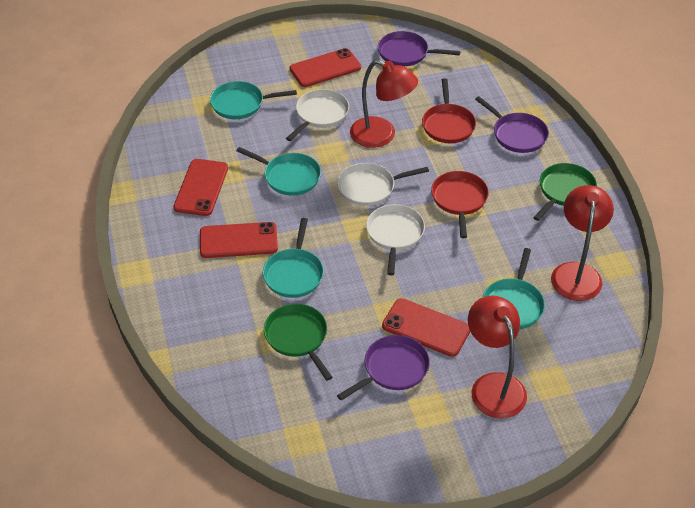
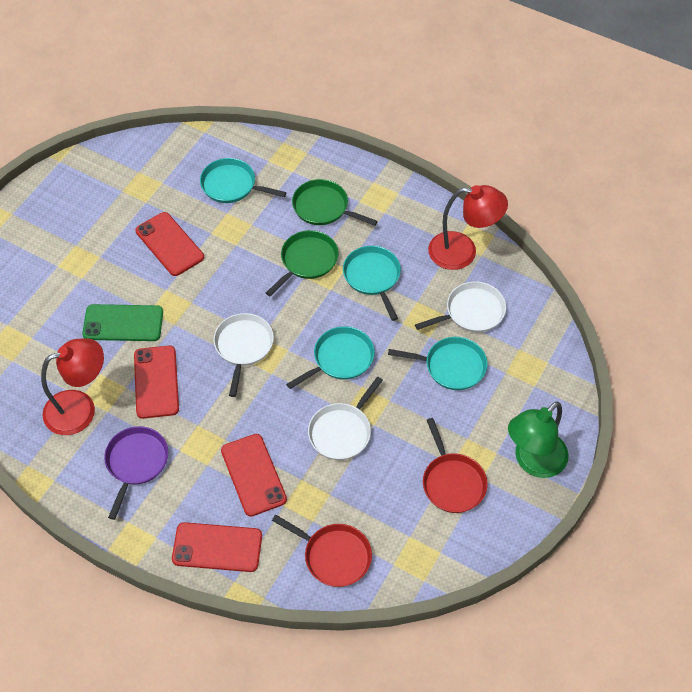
green lamp: none = 0 -> [508,401,569,478] = 1
green phone: none = 0 -> [82,304,163,341] = 1
purple pan: [337,335,430,400] [378,31,460,66] [475,96,549,153] = 3 -> [104,426,168,520] = 1
red lamp: [350,59,418,148] [468,295,527,419] [551,185,614,301] = 3 -> [41,338,104,435] [428,185,508,270] = 2

